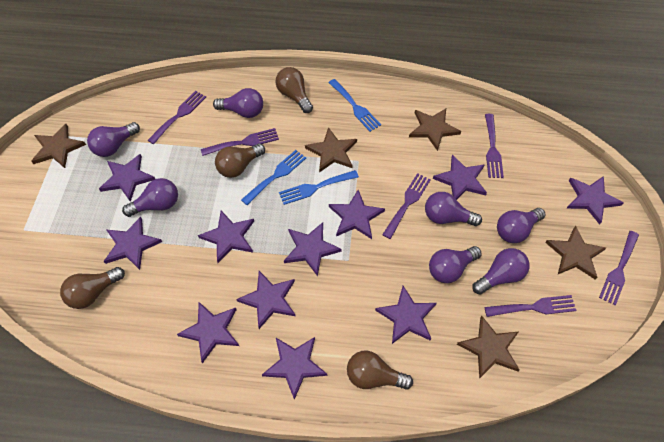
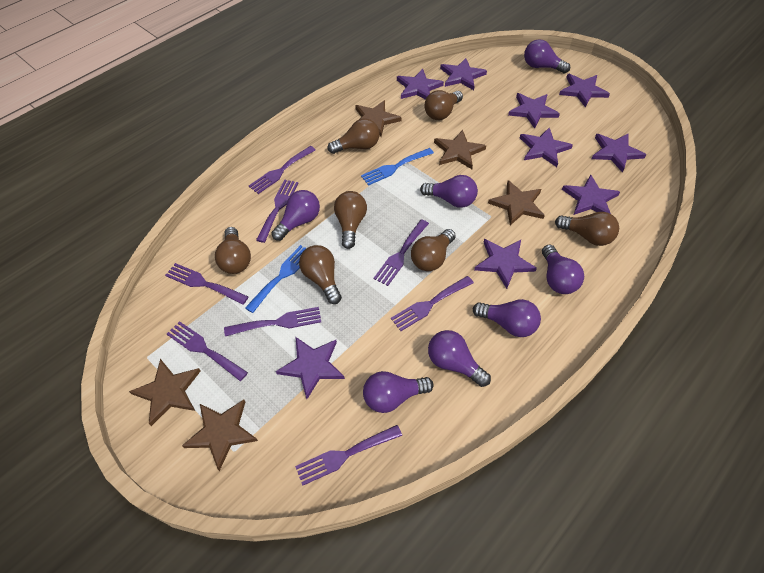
blue fork: [241,150,306,205] [279,170,359,205] [328,79,381,132] = 3 -> [245,245,306,313] [361,148,434,186] = 2
brown light bulb: [60,267,125,309] [215,143,265,178] [276,67,313,113] [347,351,413,390] = 4 -> [215,227,251,274] [299,245,342,304] [328,118,380,154] [334,191,367,249] [411,229,456,271] [424,90,463,120] [555,212,619,246] = 7
purple fork: [148,91,206,144] [201,128,279,156] [382,173,431,239] [484,295,577,317] [485,114,504,178] [599,231,639,305] = 6 -> [165,263,249,305] [167,321,248,381] [224,307,321,336] [249,146,315,194] [256,179,299,243] [295,425,402,486] [373,219,429,286] [391,276,474,331] = 8
purple star: [99,154,155,202] [104,217,162,270] [177,302,239,363] [198,211,254,263] [236,271,295,329] [262,337,327,400] [284,222,342,276] [329,190,385,239] [375,286,437,344] [433,155,487,200] [566,176,623,225] = 11 -> [276,337,345,399] [397,69,444,100] [440,58,487,90] [474,239,537,289] [508,93,560,129] [520,128,573,167] [559,74,610,108] [562,175,620,215] [592,134,646,173] = 9

